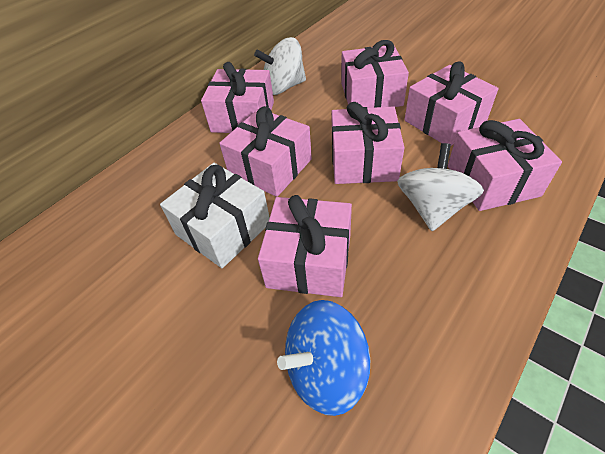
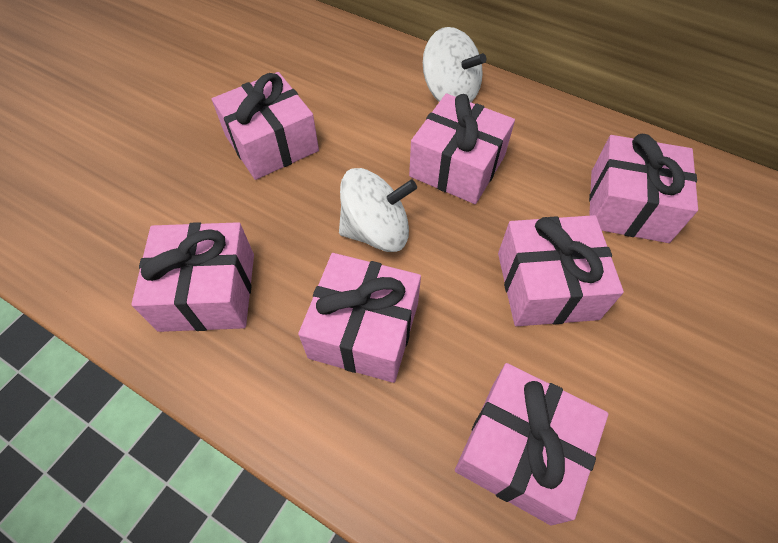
blue spinning top: [277,300,370,416] = 1 -> none = 0
white gift: [160,163,270,268] = 1 -> none = 0

